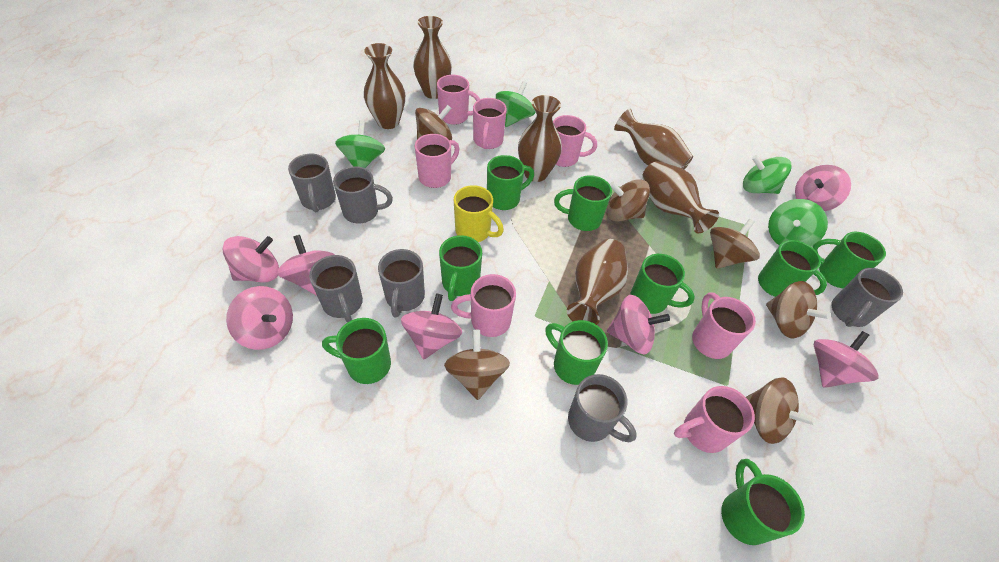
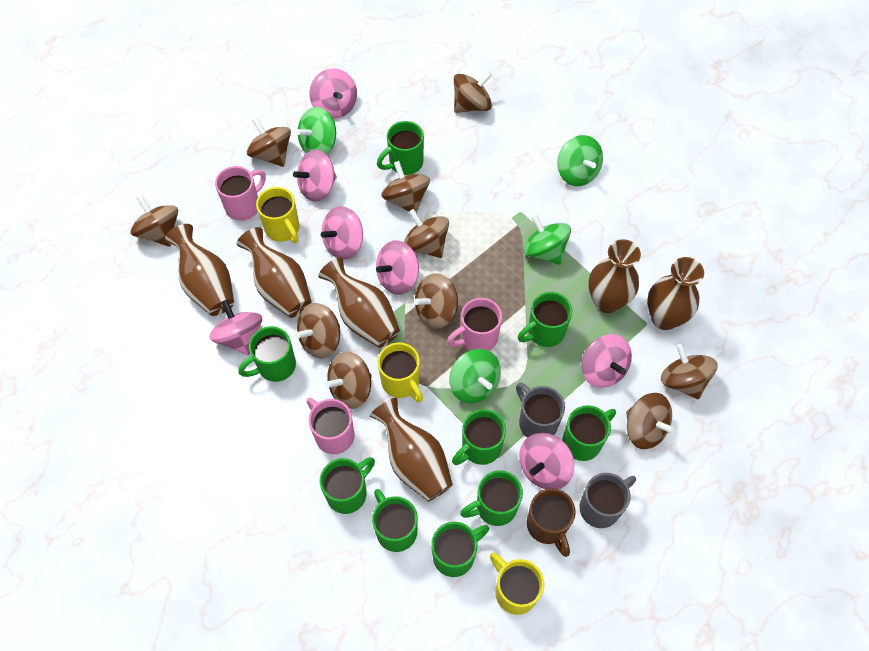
brown mug: none = 0 -> [527,488,576,557] = 1
brown spinning top: [415,105,452,140] [444,330,510,400] [606,179,650,222] [710,219,760,269] [746,377,817,444] [766,281,831,339] = 6 -> [130,195,178,247] [247,117,291,167] [295,303,340,358] [325,352,372,409] [381,161,430,213] [404,209,449,258] [414,273,458,329] [454,71,492,113] [626,393,675,449] [661,344,718,399] = 10
grey mug: [288,154,336,212] [309,255,363,322] [333,166,393,223] [378,249,425,318] [568,374,637,442] [831,268,903,327] = 6 -> [516,383,565,438] [579,473,636,528] = 2
pink mug: [415,134,459,188] [437,75,480,125] [451,274,516,337] [473,98,507,149] [553,115,597,167] [674,386,755,453] [692,292,756,359] = 7 -> [215,166,266,221] [307,398,355,454] [447,298,502,351] = 3
yellow mug: [454,185,504,242] = 1 -> [256,187,299,243] [378,342,423,402] [490,553,544,615] = 3

